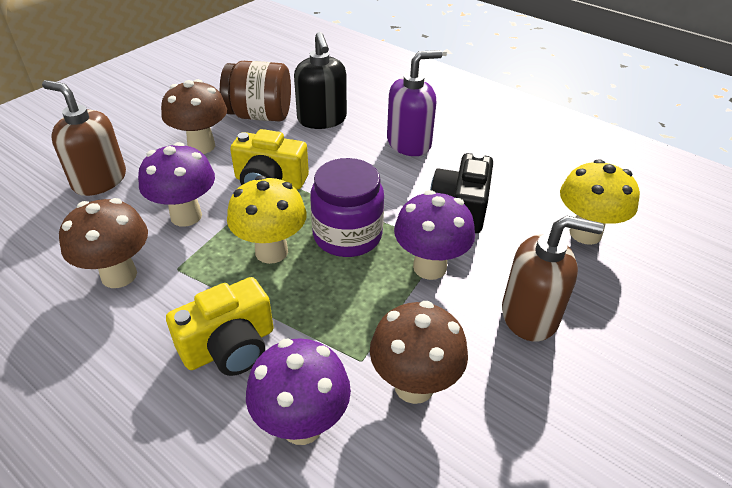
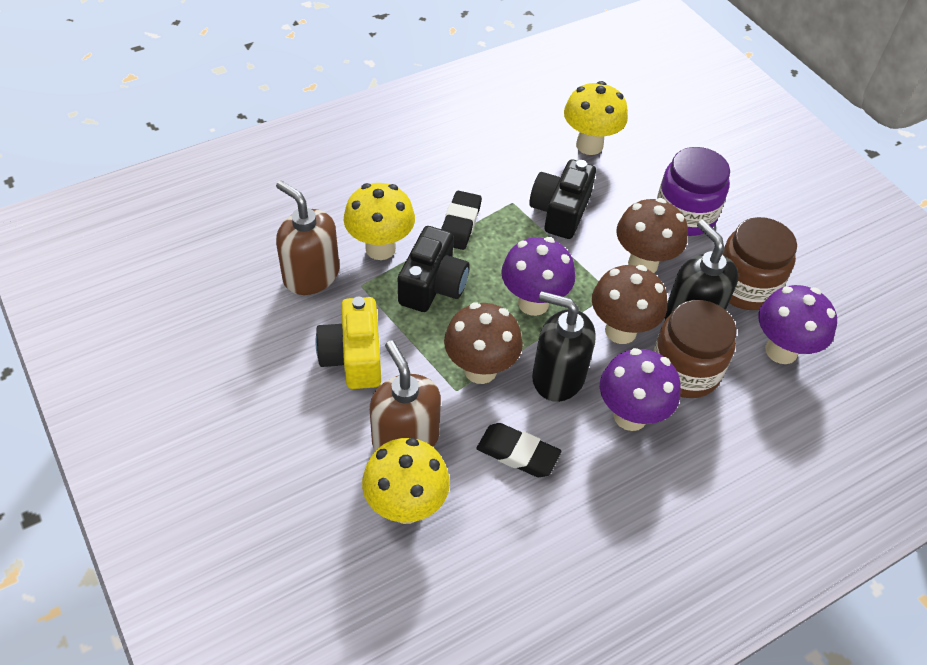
black camera: [430,152,493,233] = 1 -> [398,226,470,312] [529,159,596,239] = 2
black eraser: none = 0 -> [441,191,482,250] [476,423,561,477] = 2
black soap dispenser: [294,32,347,129] = 1 -> [532,291,596,402] [665,220,739,320] = 2
brown jar: [220,61,291,121] = 1 -> [653,300,737,398] [722,217,797,310] = 2
purple soap dispenser: [387,50,442,156] = 1 -> none = 0
yellow camera: [166,277,274,376] [230,129,309,189] = 2 -> [316,297,381,389] = 1
yellow mushroom: [227,175,307,264] [560,159,640,245] = 2 -> [344,183,415,260] [362,438,450,524] [564,81,628,155] = 3

